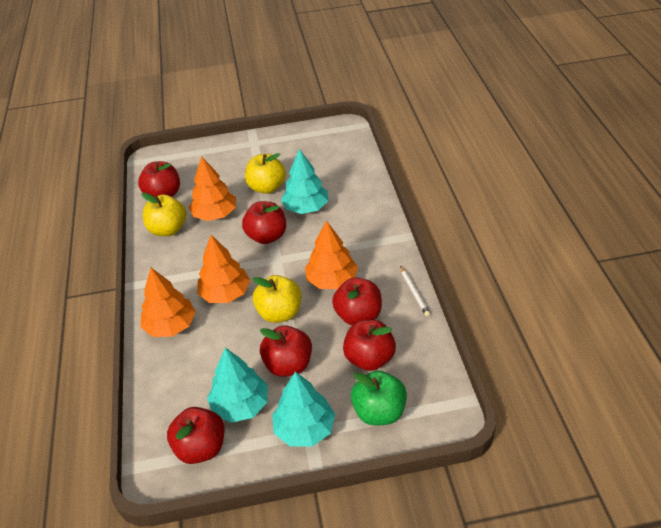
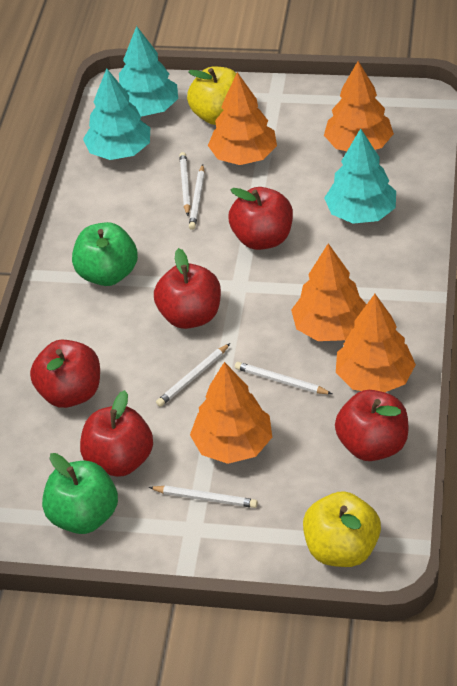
green apple: [351,371,407,426] = 1 -> [42,453,118,534] [72,222,138,286] = 2
orange tree: [140,268,196,337] [189,156,236,221] [197,235,250,303] [305,220,358,289] = 4 -> [190,362,272,464] [208,72,277,165] [291,243,367,341] [324,61,394,151] [336,294,416,392] = 5
red apple: [138,161,180,197] [167,407,225,464] [242,201,286,244] [260,326,312,377] [332,278,382,325] [343,320,396,371] = 6 -> [30,340,100,408] [80,390,153,477] [154,248,221,329] [228,187,293,250] [335,390,409,461] = 5
white pencil: [400,266,430,317] = 1 -> [149,486,258,508] [156,343,230,407] [179,152,191,216] [189,164,205,230] [235,362,332,394] = 5
yellow apple: [142,193,186,236] [245,153,286,194] [252,275,302,323] = 3 -> [187,67,237,125] [303,491,381,567] = 2

